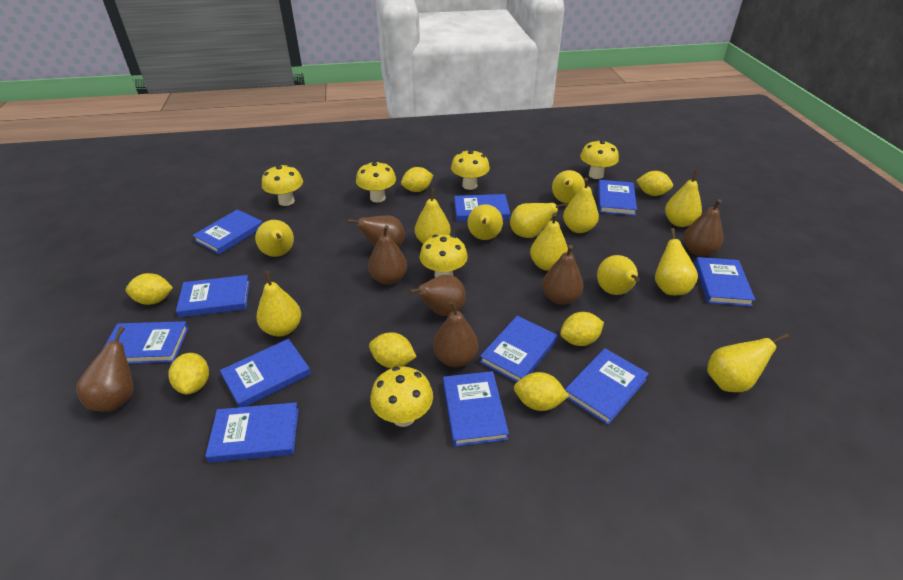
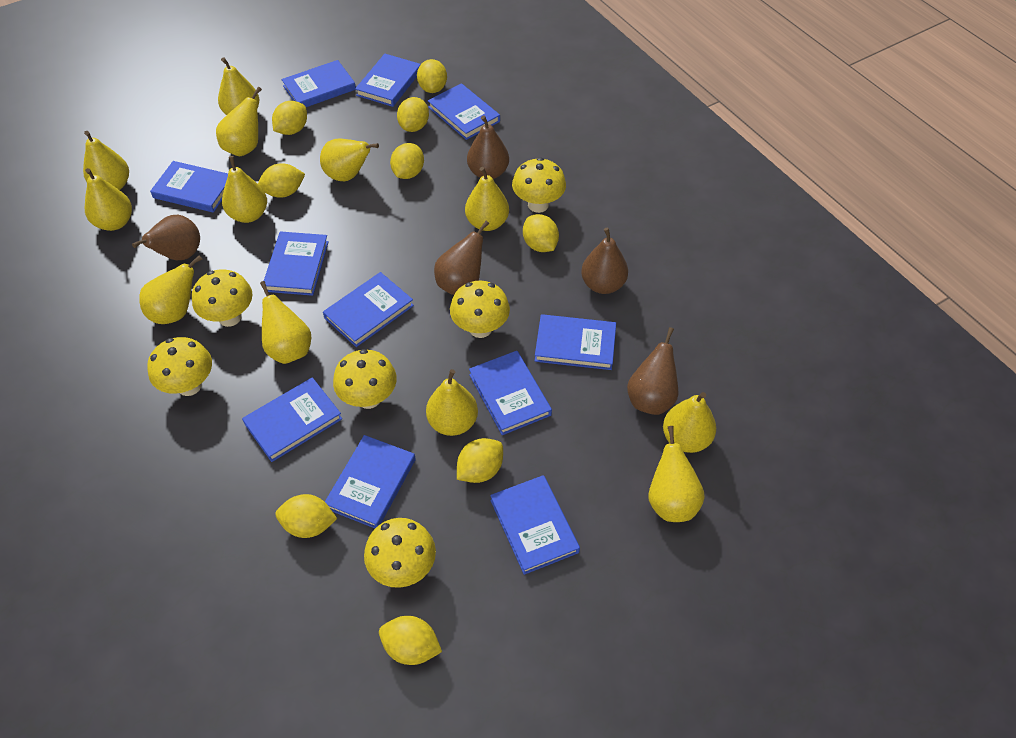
brown pear: [76,326,134,412] [347,215,405,247] [368,225,407,285] [409,275,466,316] [433,301,478,367] [542,245,584,305] [684,199,723,256] = 7 -> [132,215,200,260] [434,221,489,295] [467,116,509,179] [581,228,628,294] [627,327,678,415] = 5
yellow lemon: [126,273,173,305] [168,353,209,395] [369,332,417,368] [401,167,433,192] [514,372,569,411] [560,312,604,346] [636,171,673,196] = 7 -> [258,163,305,198] [272,101,307,135] [275,494,337,538] [379,616,442,665] [390,143,424,179] [397,97,429,132] [417,59,447,93] [457,438,503,483] [523,214,559,252] = 9

